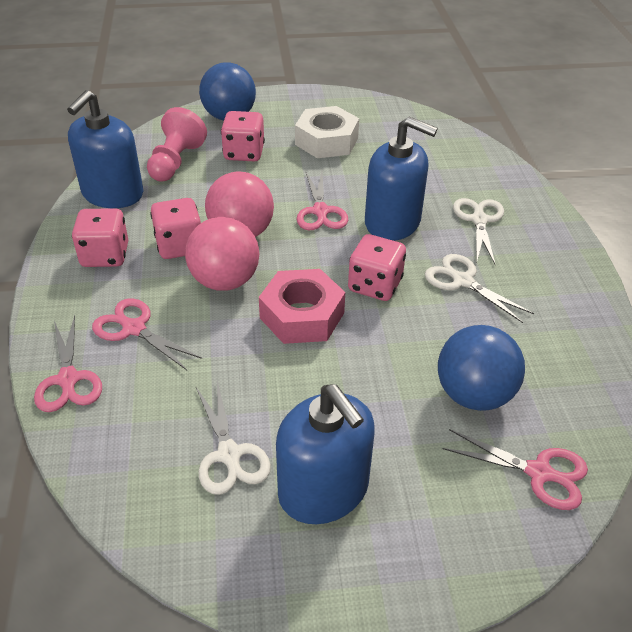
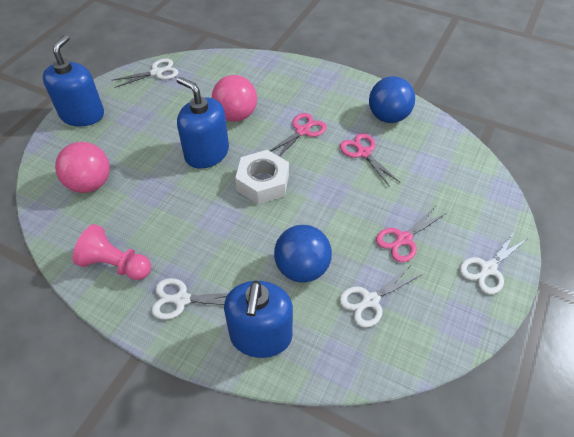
pink dice: [72,208,128,267] [150,198,201,259] [221,111,265,162] [348,234,406,301] = 4 -> none = 0
pink nut: [259,269,345,344] = 1 -> none = 0
pink scissors: [34,315,102,412] [92,298,202,370] [297,172,348,230] [442,429,588,510] = 4 -> [270,113,327,157] [340,133,400,187] [376,206,447,262] = 3
white scissors: [196,381,271,495] [425,254,534,323] [453,198,504,265] = 3 -> [112,59,179,88] [151,278,228,320] [339,264,421,328] [460,231,527,294] = 4

